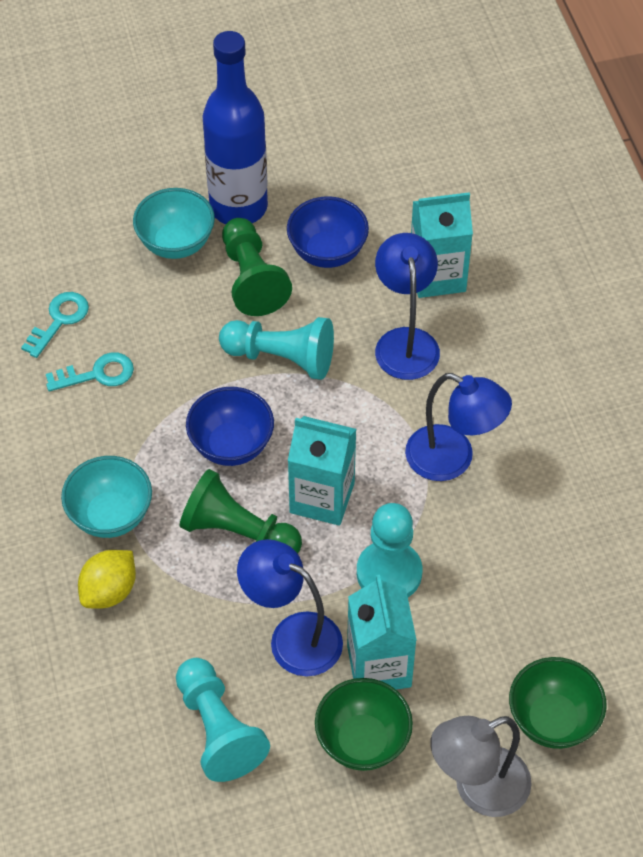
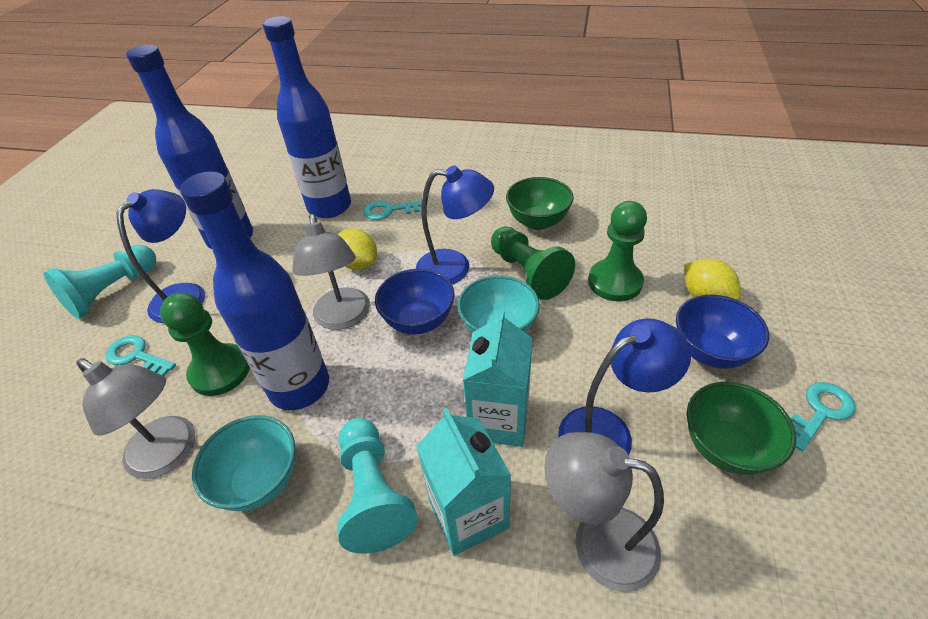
blue bottle: [203,31,268,224] = 1 -> [126,45,253,249] [180,171,329,410] [263,16,351,218] = 3
green pawn: [180,469,302,554] [222,218,292,316] = 2 -> [160,292,250,396] [491,226,575,300] [588,201,647,301] = 3
grey lamp: [430,716,532,817] = 1 -> [76,358,195,479] [292,214,370,330] [544,432,664,592] = 3
turquoise carton: [288,416,356,526] [347,575,416,690] [411,192,473,298] = 3 -> [416,408,511,556] [463,309,533,447] = 2
turquoise key: [21,292,89,358] [46,352,134,391] = 2 -> [106,335,176,376] [363,200,422,220] [791,382,855,451] = 3
turquoise pawn: [176,658,270,782] [219,317,334,380] [357,503,422,597] = 3 -> [43,245,156,319] [337,418,418,554] = 2
yellow lemon: [78,550,136,609] = 1 -> [338,228,377,270] [685,259,741,300] = 2

